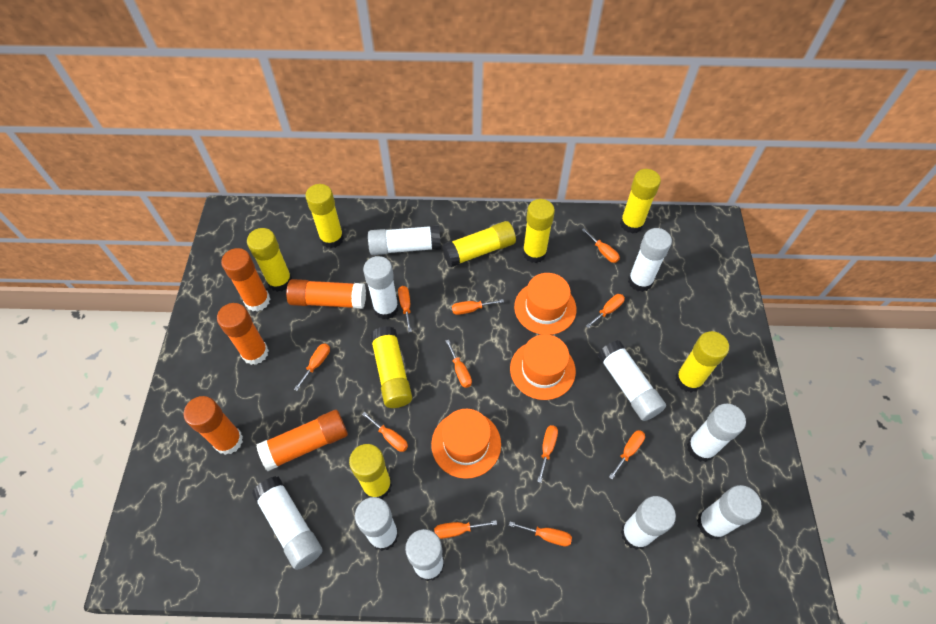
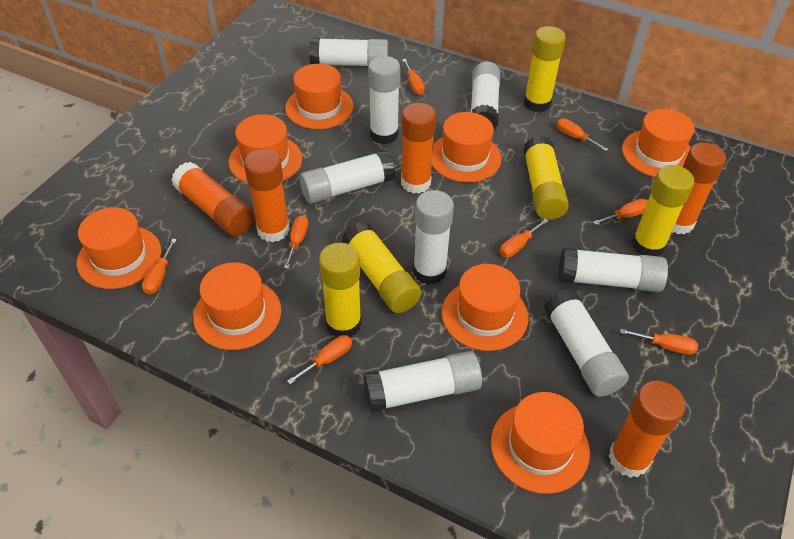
orange hat: [431,409,501,479] [510,334,576,400] [514,273,577,335] = 3 -> [77,207,162,289] [193,262,281,350] [229,114,302,183] [285,64,354,129] [432,112,501,183] [442,264,528,351] [491,392,590,494] [622,109,695,177] = 8
orange screwdriver: [294,343,330,390] [362,412,408,452] [398,286,412,332] [434,520,497,539] [446,340,472,388] [452,299,504,315] [509,522,572,547] [537,425,558,483] [582,229,620,263] [586,294,625,328] [609,430,645,479] = 11 -> [142,239,177,295] [284,215,308,269] [287,335,352,385] [402,59,425,94] [500,219,548,258] [557,118,608,151] [593,199,648,225] [620,329,698,355] = 8
white glue stick: [252,476,323,570] [355,497,399,551] [363,256,399,319] [368,225,441,255] [405,529,444,581] [597,340,666,421] [621,496,676,550] [628,228,672,292] [687,404,746,462] [697,485,762,540] = 10 -> [300,150,395,204] [309,38,388,66] [363,351,482,412] [368,56,400,144] [413,190,454,285] [471,61,501,130] [544,289,629,397] [559,248,668,292] = 8
yellow glue stick: [247,228,292,292] [305,184,344,248] [349,444,392,499] [370,326,412,408] [442,221,516,267] [523,199,555,263] [620,169,661,234] [675,331,729,392] = 8 -> [319,243,362,338] [342,222,421,313] [523,136,569,220] [524,26,566,112] [632,165,694,256] = 5

